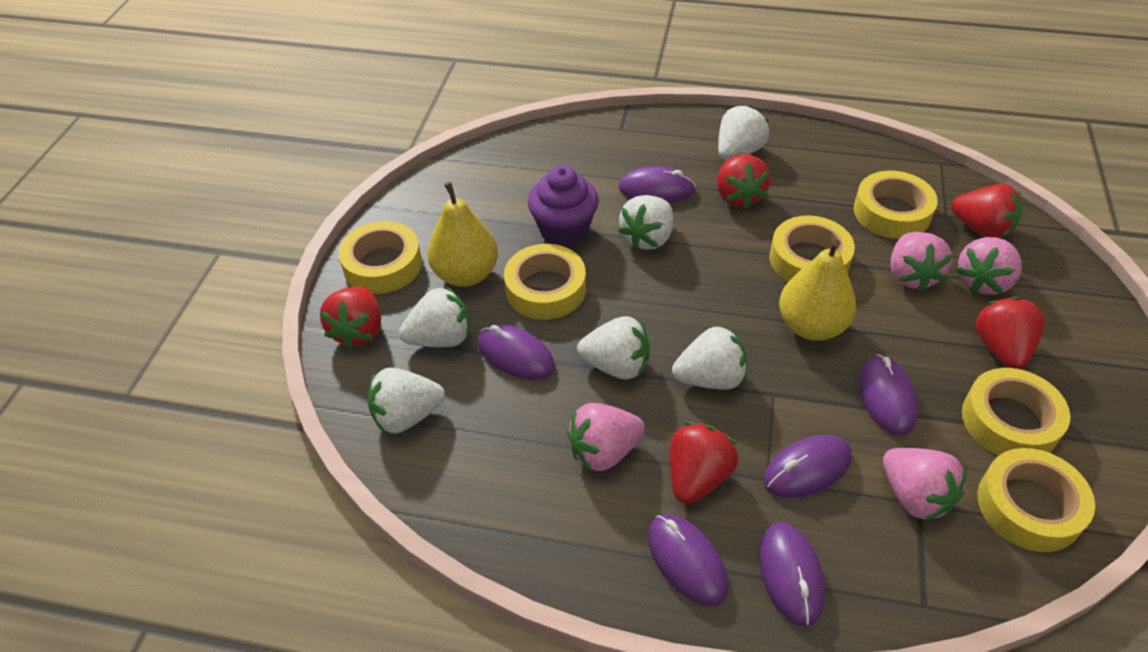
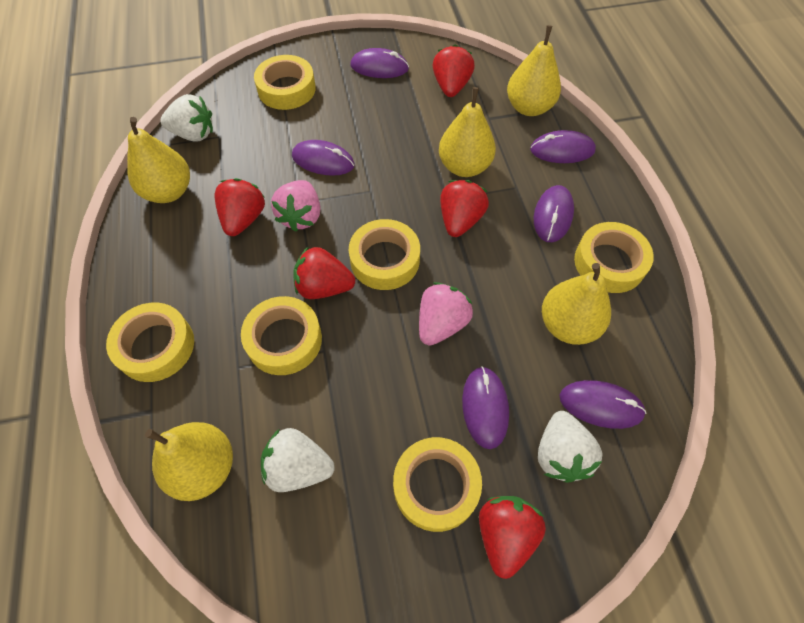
pink strawberry: [567,403,645,471] [883,448,967,521] [891,232,952,291] [957,237,1022,295] = 4 -> [271,180,320,232] [419,282,473,346] = 2
purple cupcake: [528,165,599,247] = 1 -> none = 0
white strawberry: [367,367,445,434] [399,287,470,347] [577,316,650,380] [618,195,673,250] [672,326,747,390] [718,105,769,160] = 6 -> [160,94,213,141] [261,428,335,492] [538,411,603,483] = 3
yellow pear: [428,182,498,287] [779,239,856,341] = 2 -> [127,117,190,203] [145,422,233,501] [439,87,496,177] [507,25,561,116] [542,263,611,345] = 5

